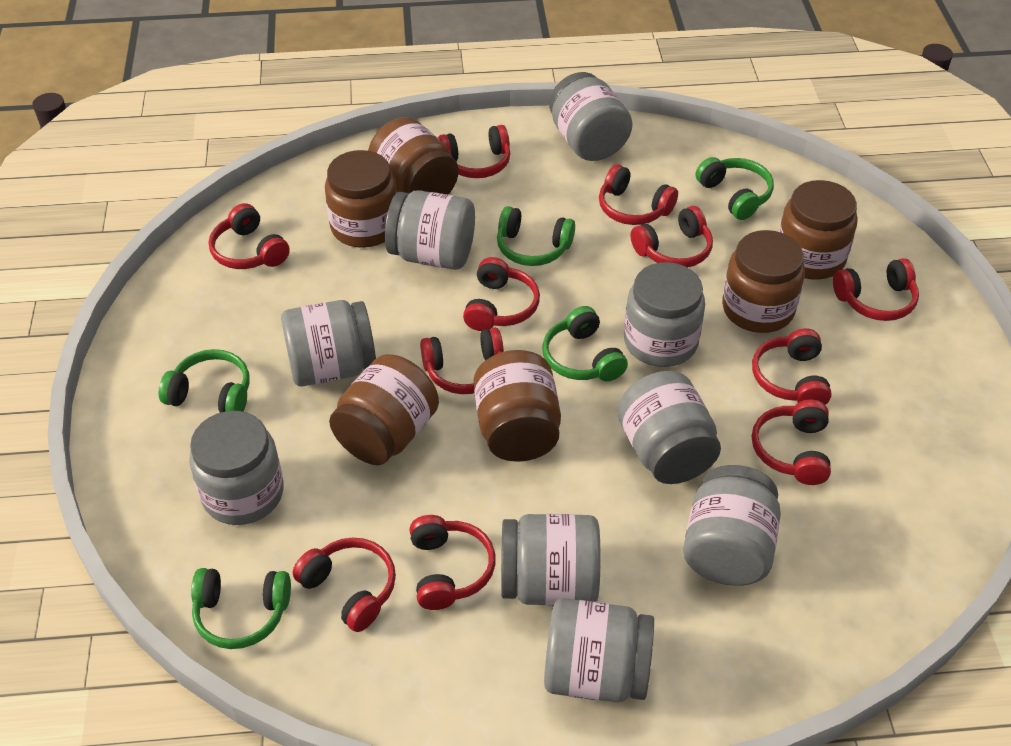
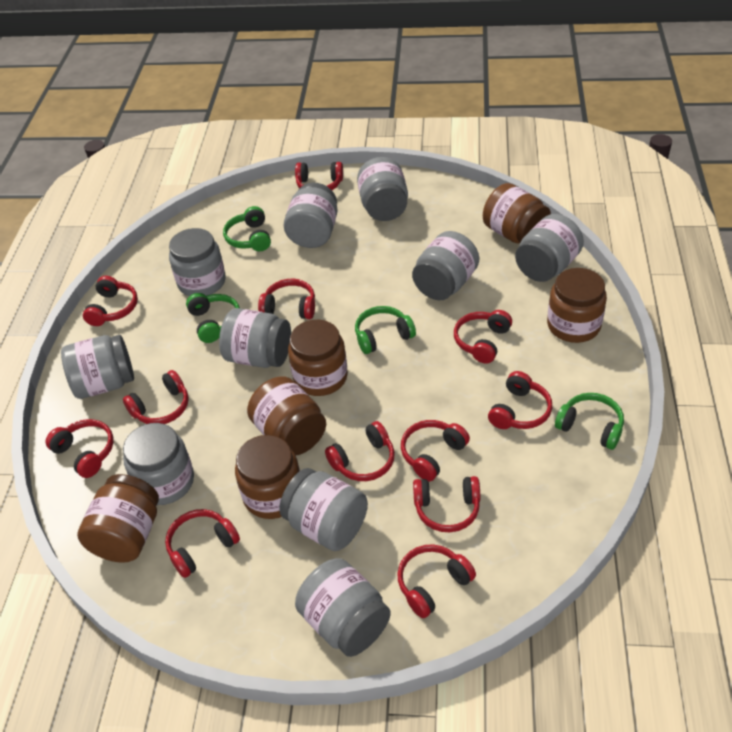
green headphones: [159,349,250,413] [191,568,291,649] [497,206,575,266] [542,306,628,381] [695,157,774,220] = 5 -> [186,293,240,343] [223,206,271,251] [355,306,416,354] [555,393,624,450] = 4
grey jar: [189,411,284,525] [281,300,376,386] [385,190,475,270] [501,514,600,606] [544,598,654,703] [549,72,633,161] [617,371,721,484] [624,262,705,367] [683,465,781,586] = 9 -> [61,335,134,399] [123,423,194,505] [169,228,226,296] [219,308,291,368] [279,468,368,551] [284,183,337,248] [295,558,391,657] [357,157,408,221] [412,231,479,300] [515,214,584,282] = 10
red headphones: [209,203,290,269] [293,538,396,632] [409,515,496,610] [420,328,504,394] [438,125,511,178] [463,257,540,331] [599,164,678,225] [630,206,713,268] [752,328,832,405] [752,399,831,485] [833,258,919,321] = 11 -> [46,419,114,478] [83,276,138,326] [123,370,189,424] [165,509,240,578] [258,279,315,319] [295,162,343,190] [325,421,395,481] [397,544,476,618] [401,420,470,482] [413,476,480,532] [454,310,512,364] [488,371,552,429] = 12

